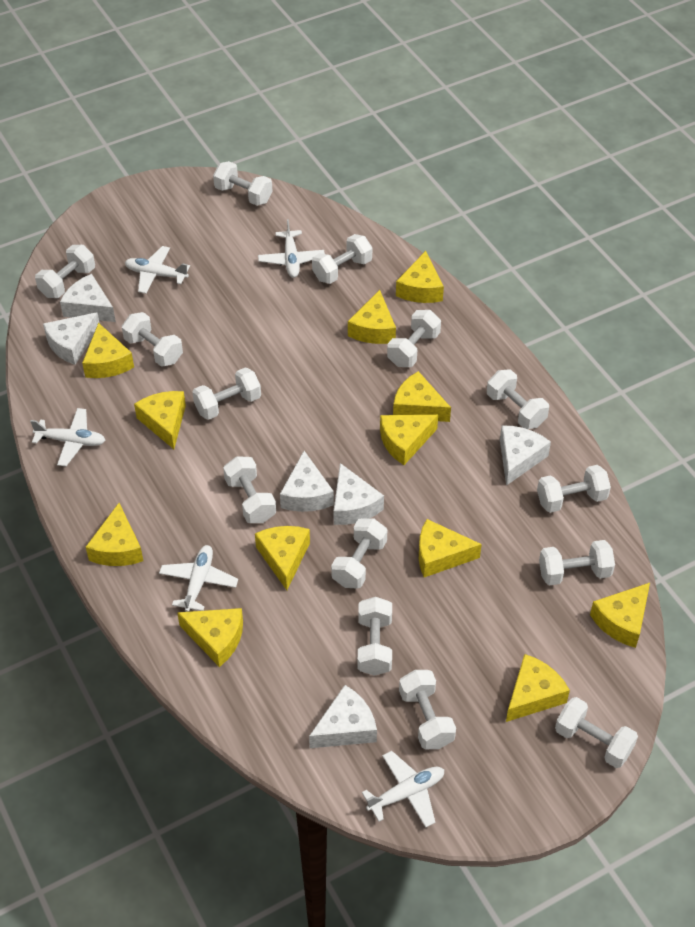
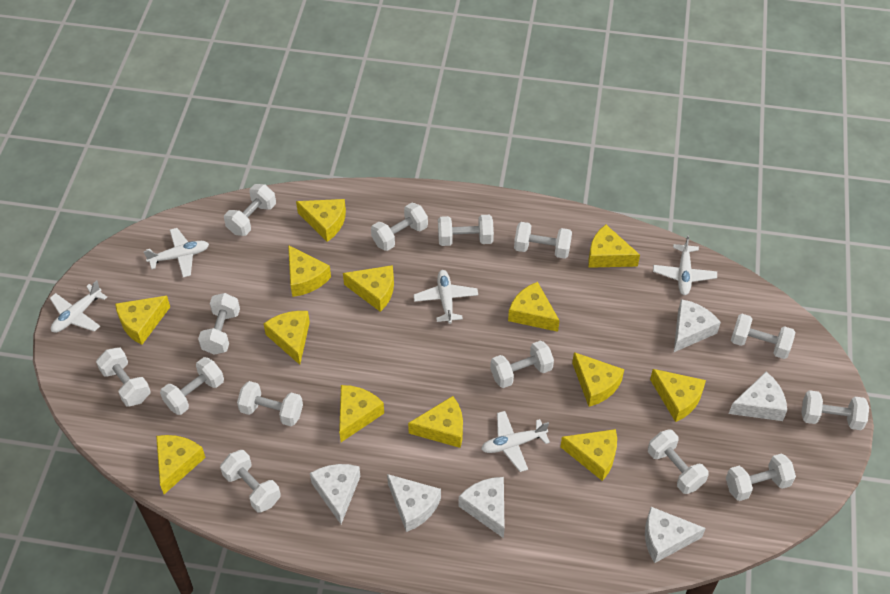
yellow cheese: [82,323,134,378] [86,503,143,566] [134,391,186,449] [177,608,243,667] [255,526,310,590] [348,290,396,344] [380,415,438,465] [393,371,451,422] [396,251,444,303] [419,519,482,577] [506,654,570,722] [590,583,650,648] = 12 -> [115,296,170,345] [156,435,206,494] [263,311,310,365] [288,245,331,297] [296,199,346,242] [339,385,384,442] [343,265,394,312] [408,396,463,448] [508,282,560,332] [560,429,617,481] [572,352,624,407] [588,225,640,268] [650,369,706,422] = 13

